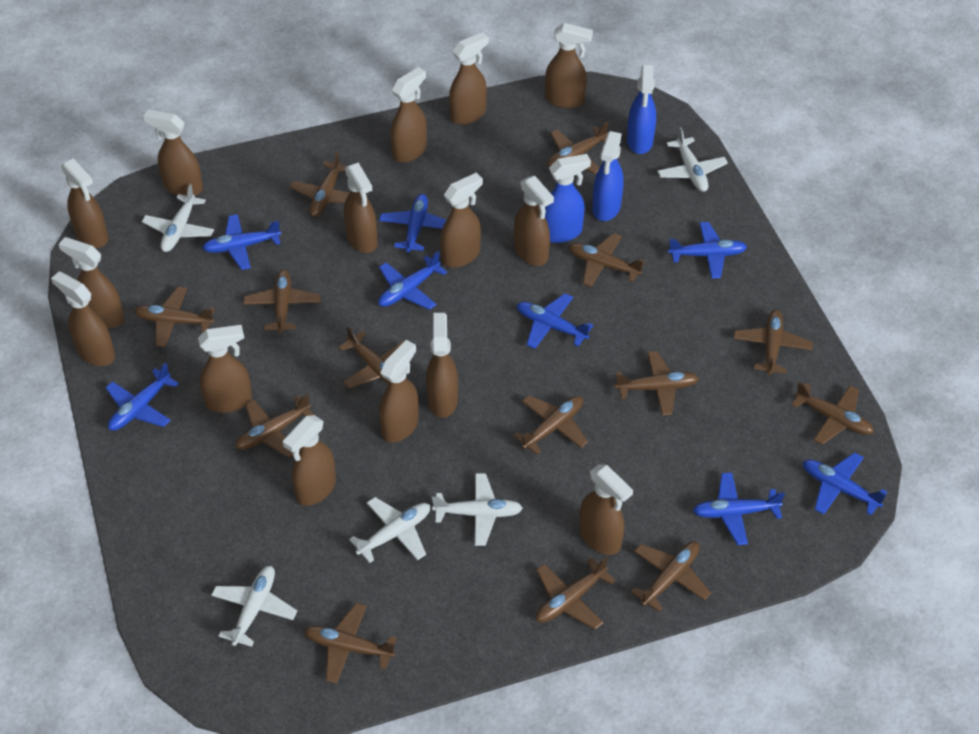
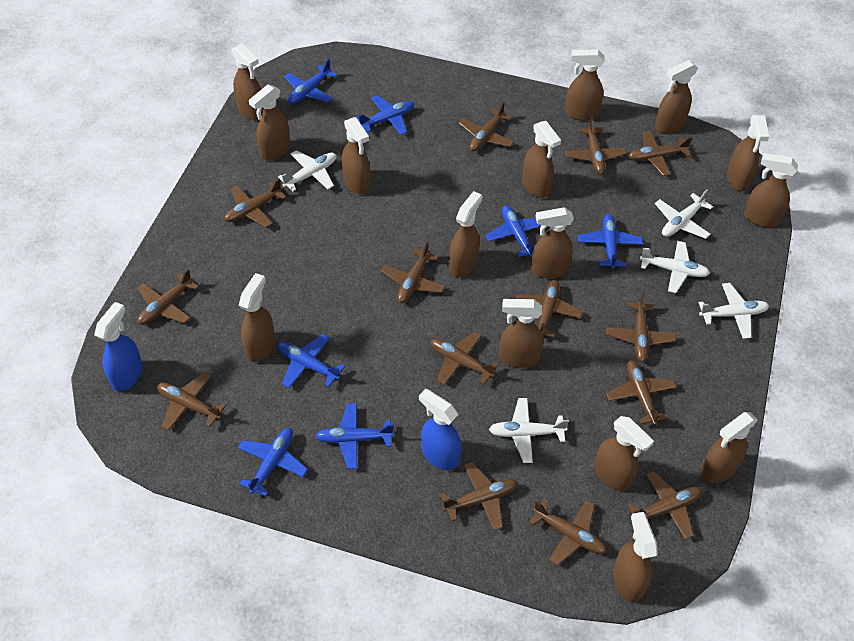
blue plane: [105,363,179,431] [203,214,281,270] [378,251,447,310] [379,194,446,253] [517,293,593,349] [668,222,747,279] [693,472,785,545] [803,452,887,515] = 8 -> [238,428,308,496] [278,334,345,388] [284,59,337,104] [315,403,394,469] [356,95,414,135] [485,205,542,257] [578,214,643,269] = 7
blue spray bottle: [545,154,591,243] [592,131,624,221] [627,65,656,154] = 3 -> [94,302,143,391] [419,389,461,470] = 2

